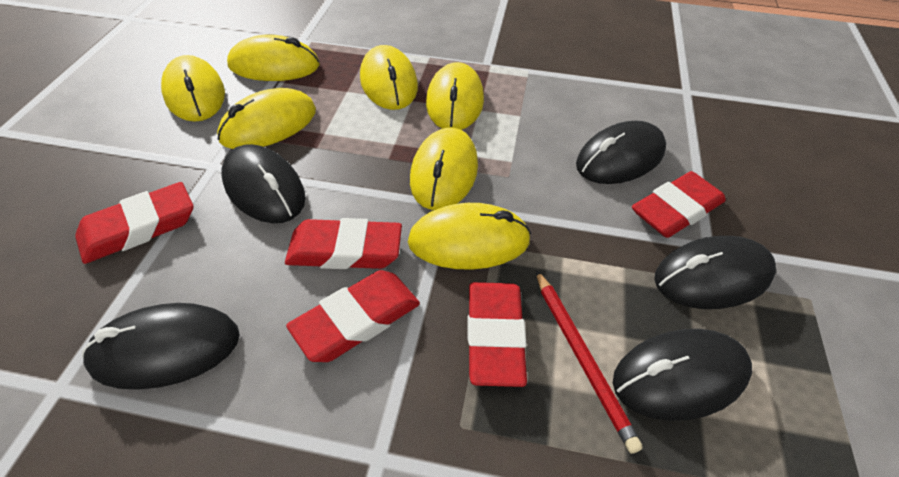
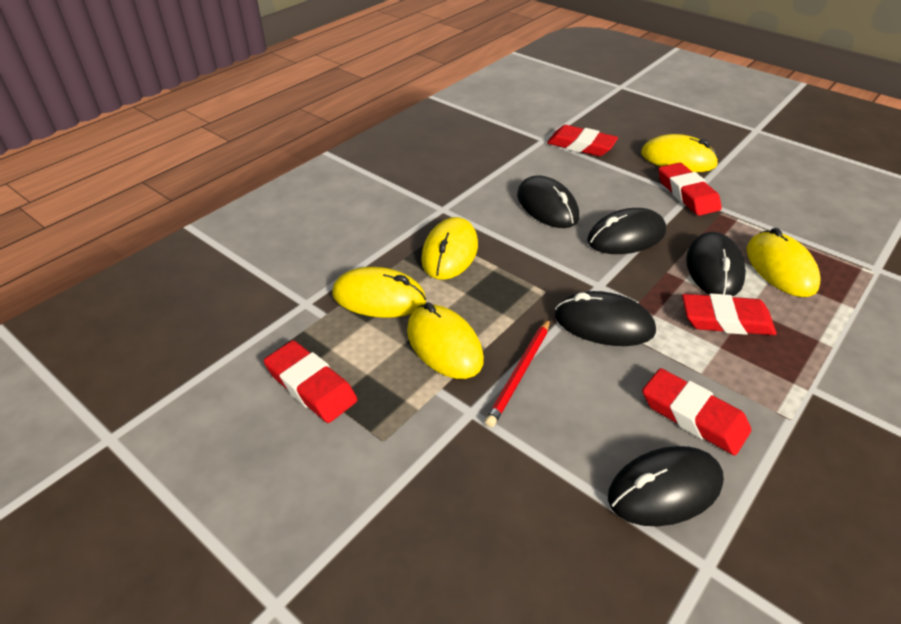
yellow mouse: [161,55,225,122] [217,88,316,149] [227,35,320,81] [360,45,418,110] [408,203,531,270] [410,128,478,210] [426,62,484,130] = 7 -> [332,267,426,318] [407,302,484,379] [421,217,478,280] [641,134,719,172] [746,228,821,297] = 5

